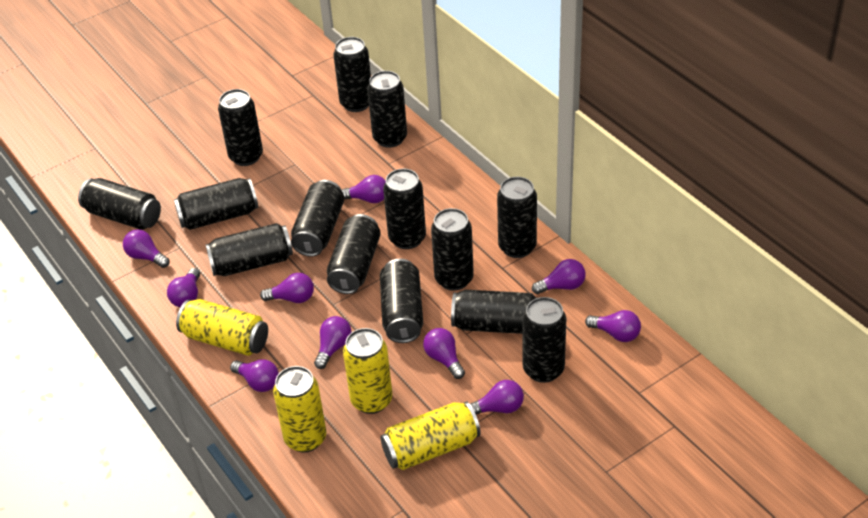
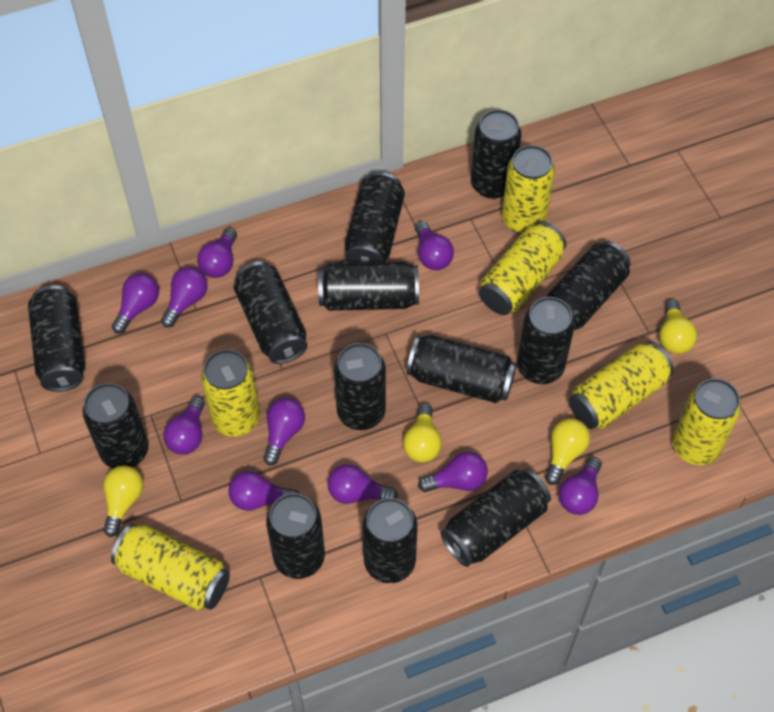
black can: [78,178,161,230] [174,178,258,230] [205,223,293,276] [218,89,263,166] [291,180,344,257] [327,214,381,294] [333,37,371,112] [367,71,407,148] [380,259,423,343] [383,169,426,249] [431,208,474,291] [451,290,537,334] [497,177,537,258] [522,297,566,383] = 14 -> [28,285,85,392] [82,383,149,468] [234,261,308,364] [266,493,325,579] [318,262,419,311] [334,343,386,430] [345,172,405,263] [362,498,417,583] [407,335,517,403] [441,469,551,567] [471,109,522,199] [517,297,575,384] [546,241,631,330] = 13
yellow can: [176,299,268,356] [273,366,327,452] [343,328,392,414] [380,401,481,470] = 4 -> [111,524,230,611] [201,349,260,437] [479,221,566,315] [502,145,555,234] [569,341,674,429] [672,378,741,465] = 6
yellow light bulb: none = 0 -> [103,465,143,537] [403,403,442,463] [545,418,590,485] [659,299,697,354] = 4

